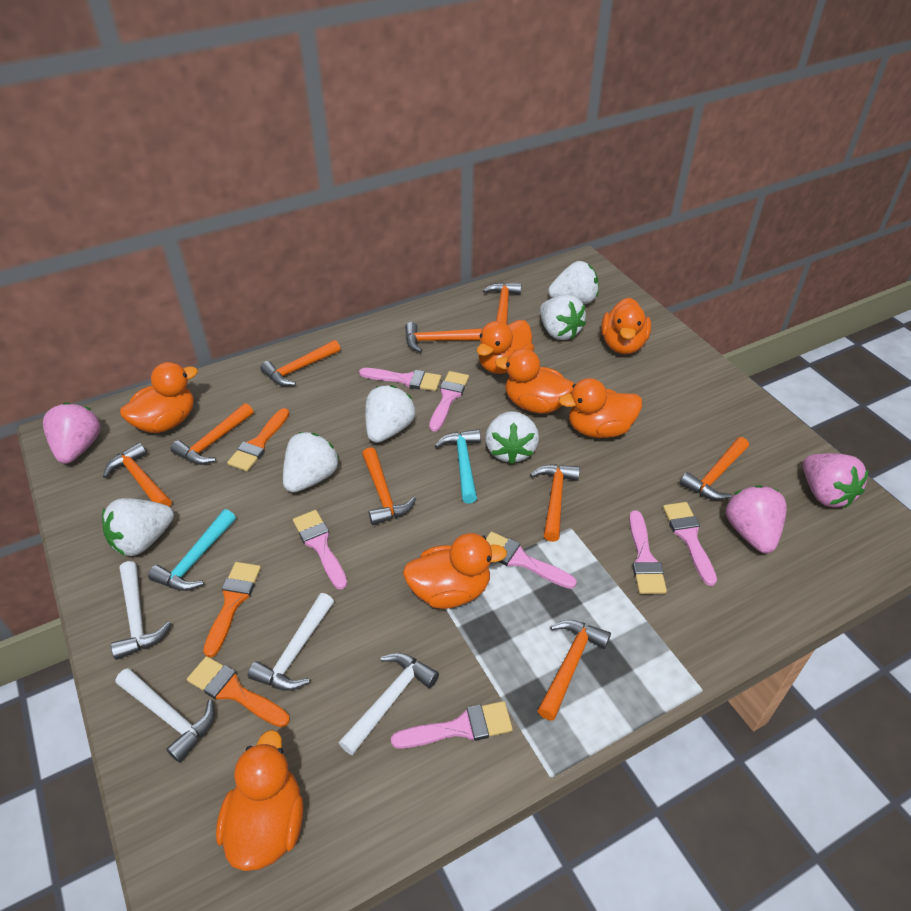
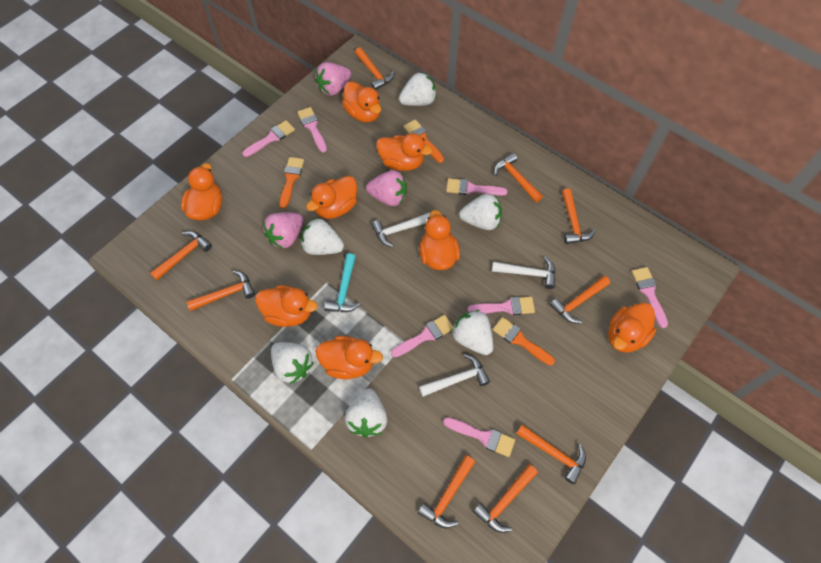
orange duck: [120,362,198,433] [216,730,303,871] [403,533,507,609] [477,320,534,374] [495,348,574,414] [559,378,642,438] [601,298,651,354] = 7 -> [181,163,222,220] [255,285,318,327] [306,176,357,219] [316,336,383,379] [342,81,381,122] [376,133,433,171] [419,210,460,270] [608,303,656,353] = 8
turquoise hammer: [148,509,236,591] [435,429,481,504] = 2 -> [324,253,360,312] = 1
white hammer: [111,561,171,660] [115,668,215,763] [248,593,334,691] [339,653,439,755] = 4 -> [372,212,431,247] [419,354,490,397] [492,257,555,289] = 3

